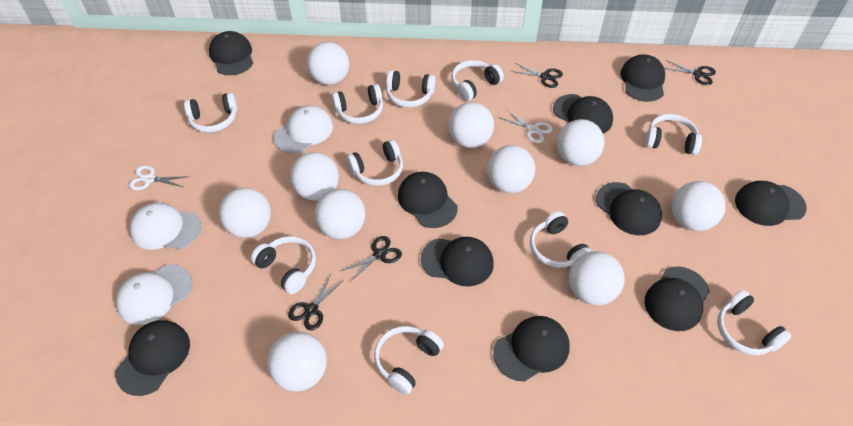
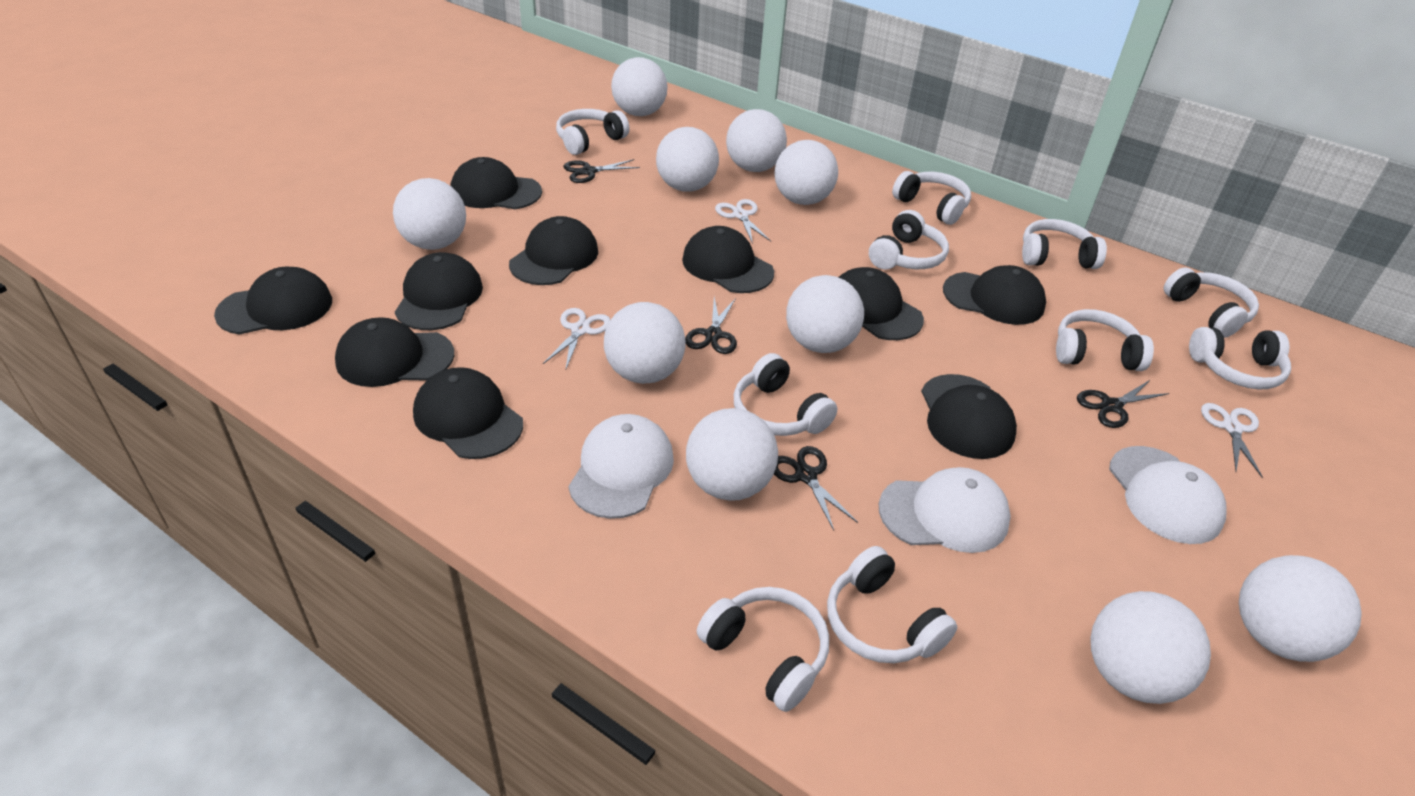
white scissors: [129,165,189,190] [499,109,552,143] = 2 -> [543,308,610,371] [715,199,771,244] [1201,403,1263,478] = 3

